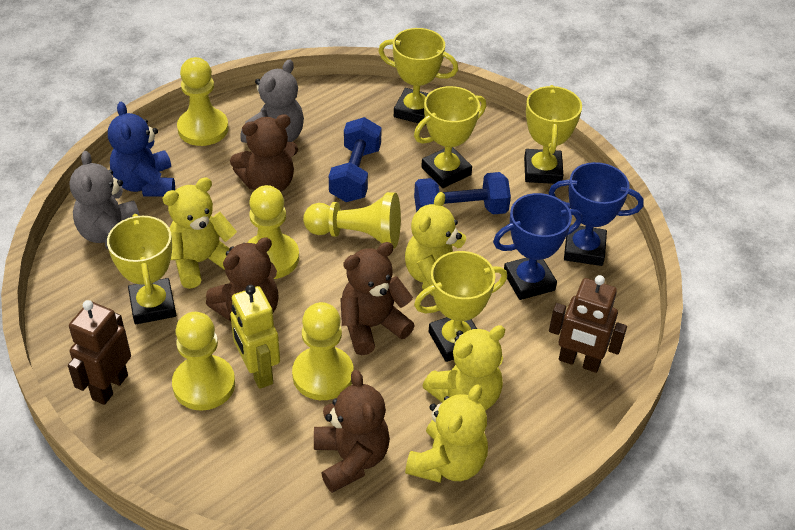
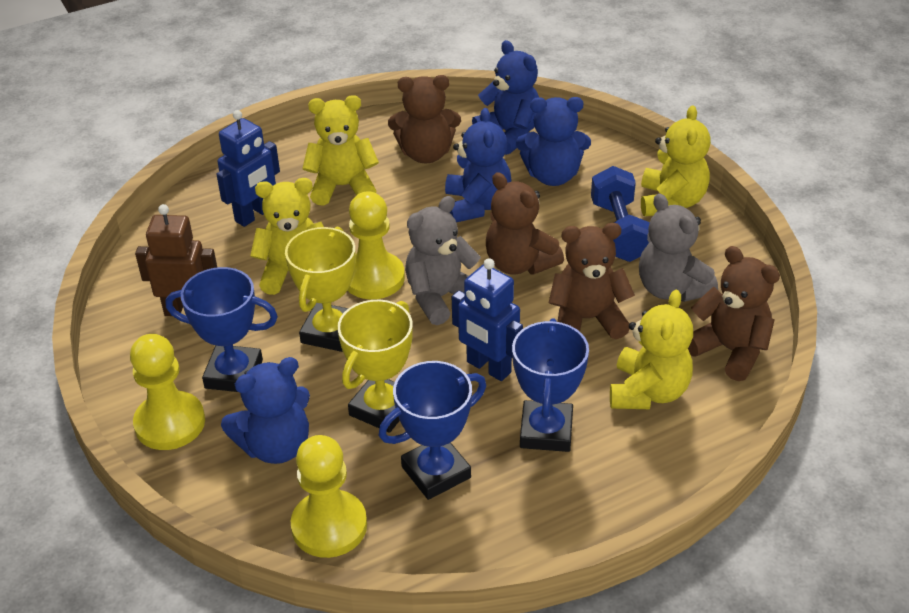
blue dumbbell: [329,117,382,202] [414,172,511,214] = 2 -> [591,166,650,262] = 1
blue robot: none = 0 -> [216,110,280,227] [452,258,523,381] = 2
blue teddy bear: [108,102,175,197] = 1 -> [221,357,310,464] [445,108,511,222] [472,40,539,155] [516,97,591,186] = 4
blue trophy: [493,193,582,300] [549,162,644,266] = 2 -> [166,267,278,392] [379,361,486,500] [512,318,589,452] = 3
brown robot: [68,300,131,405] [549,275,627,373] = 2 -> [135,204,217,316] = 1
yellow pawn: [172,312,235,411] [177,57,229,146] [247,185,299,279] [292,302,354,400] [303,192,401,248] = 5 -> [130,334,205,450] [291,435,367,558] [347,191,405,299] = 3
yellow robot: [230,285,280,389] = 1 -> none = 0
yellow trophy: [107,214,176,324] [379,28,458,125] [414,86,486,188] [414,251,507,362] [524,85,582,184] = 5 -> [285,227,356,352] [337,300,413,433] = 2

